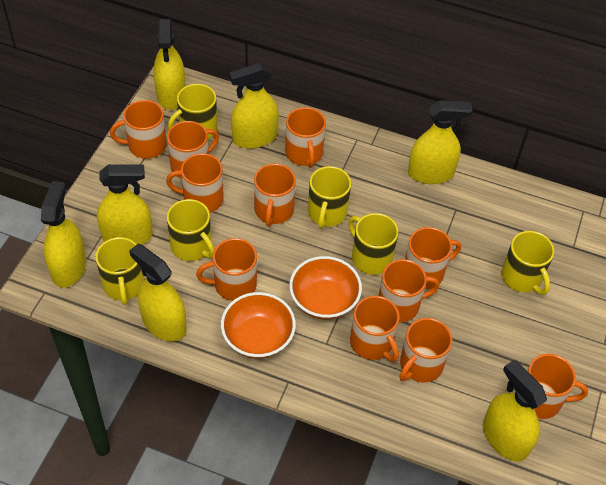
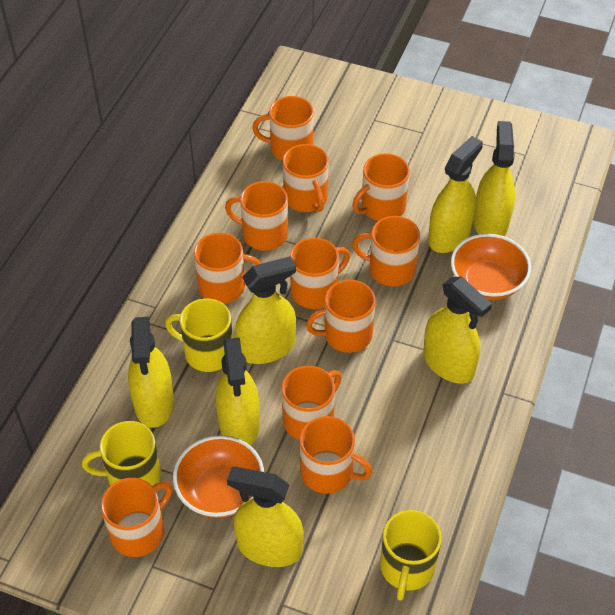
yellow mug: [96,237,145,305] [167,199,215,261] [168,84,217,139] [308,166,351,229] [348,213,398,275] [501,231,554,295] = 6 -> [82,421,161,486] [165,298,233,372] [380,510,442,601] = 3

